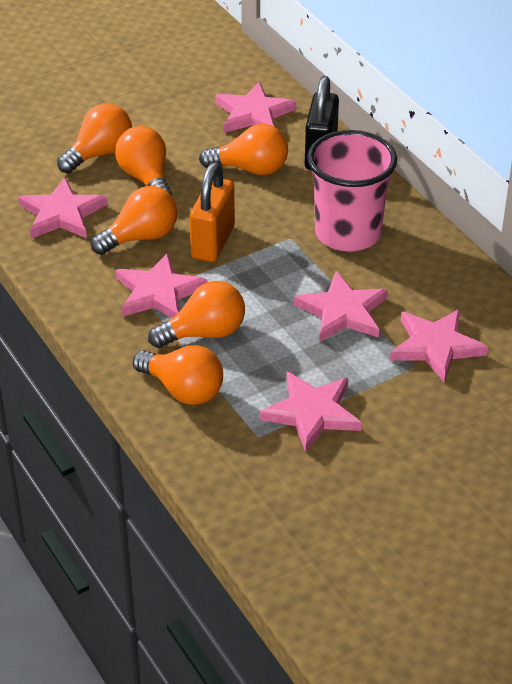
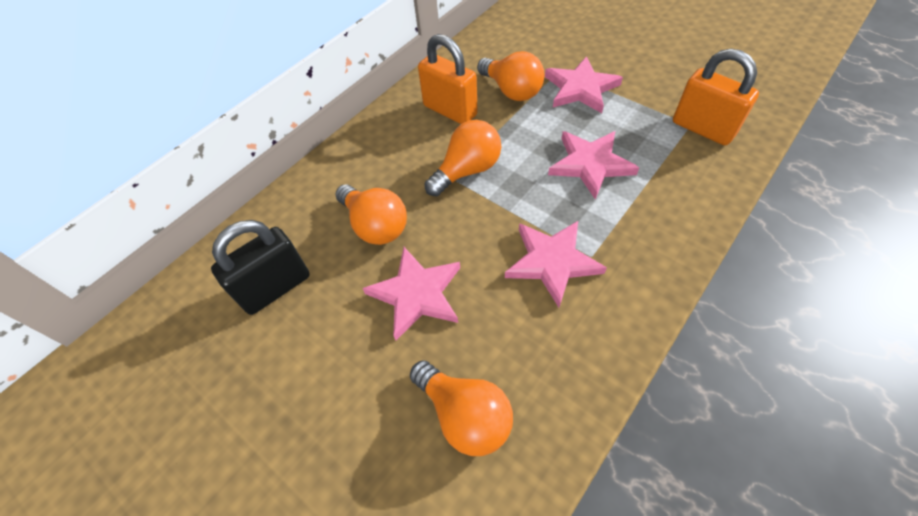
orange light bulb: [57,103,132,173] [91,186,178,255] [115,126,172,196] [133,345,223,405] [148,281,245,348] [199,124,288,175] = 6 -> [336,185,407,245] [410,360,513,456] [424,120,501,196] [477,51,544,101] = 4
orange padlock: [190,162,235,262] = 1 -> [418,34,478,124] [673,49,759,145] = 2
pink cup: [307,130,397,252] = 1 -> none = 0
pink star: [18,177,107,239] [116,253,207,318] [215,81,296,133] [259,372,362,453] [294,271,388,342] [390,309,488,383] = 6 -> [363,247,460,341] [505,221,607,307] [545,56,623,113] [548,131,639,199] = 4

